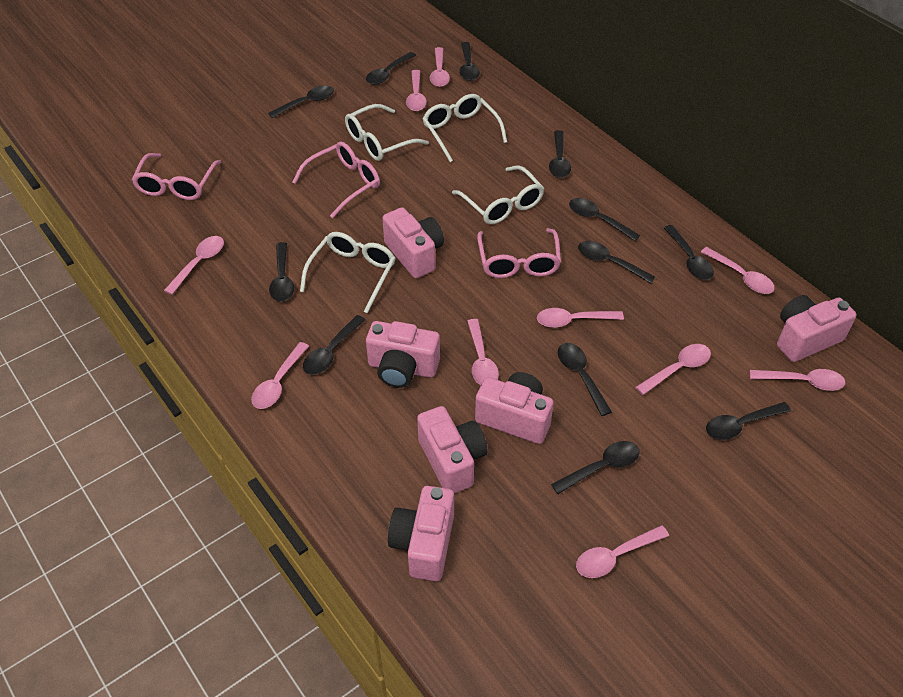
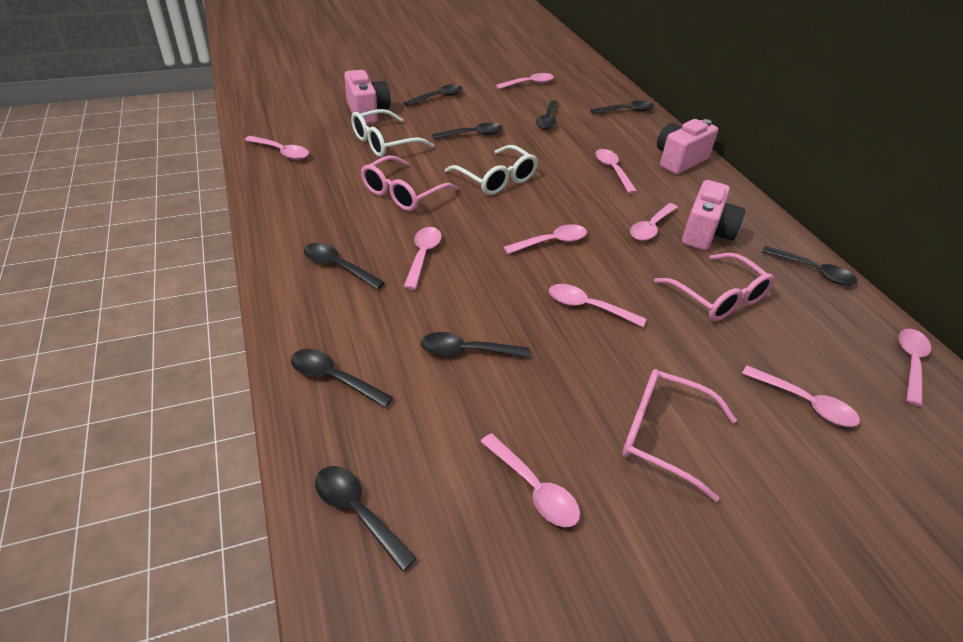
black spoon: [268,86,334,118] [269,242,294,302] [303,315,365,375] [366,52,416,85] [459,42,480,81] [549,130,571,178] [551,441,639,494] [558,343,612,416] [569,198,640,241] [578,241,655,284] [664,225,714,280] [706,402,791,440] = 12 -> [291,349,393,408] [304,243,385,290] [315,466,417,571] [404,85,462,107] [421,332,530,358] [432,123,503,139] [536,100,559,129] [590,101,654,114] [762,246,857,285] = 9
pink camera: [366,321,440,388] [382,207,444,278] [388,486,454,581] [417,406,488,493] [475,372,554,444] [777,295,856,362] = 6 -> [344,70,391,124] [657,119,718,174] [682,180,745,250] = 3
white glasses: [300,232,396,313] [345,104,429,161] [423,94,507,162] [452,165,544,224] = 4 -> [351,109,434,157] [445,145,538,195] = 2

